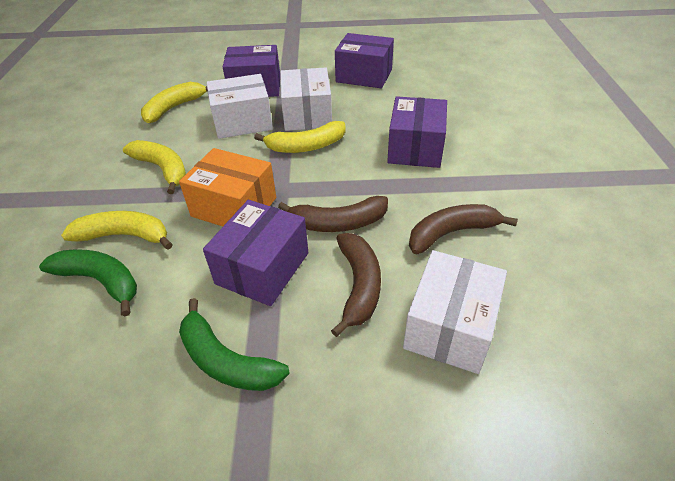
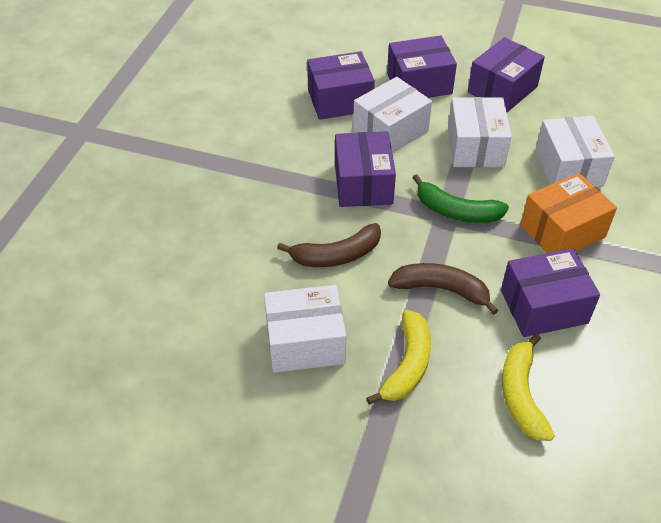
brown banana: [278,196,388,232] [331,233,381,337] [409,204,518,254] = 3 -> [277,223,381,267] [388,263,498,315] = 2
green banana: [39,249,137,317] [179,298,290,391] = 2 -> [412,174,509,223] = 1
purple box: [203,200,308,306] [223,45,280,97] [335,33,394,88] [387,96,447,168] = 4 -> [307,51,375,120] [335,131,396,207] [387,36,457,98] [468,37,545,112] [501,248,600,337] = 5
white box: [207,74,273,139] [280,67,332,131] [403,250,507,374] = 3 -> [264,285,346,373] [353,77,432,153] [448,97,512,168] [535,115,615,187] = 4
yellow banana: [61,211,173,250] [123,140,186,194] [141,82,208,123] [254,121,346,153] = 4 -> [366,310,431,405] [502,333,555,441] = 2

